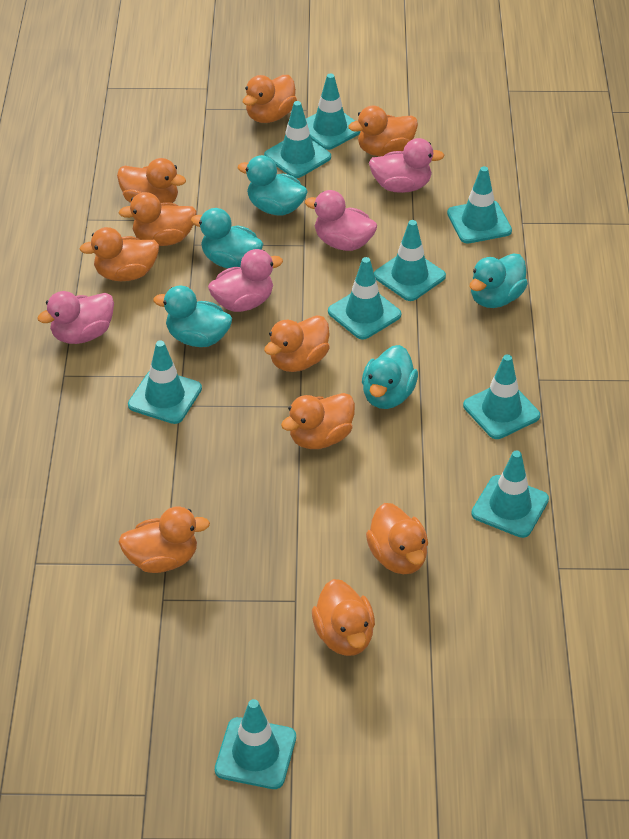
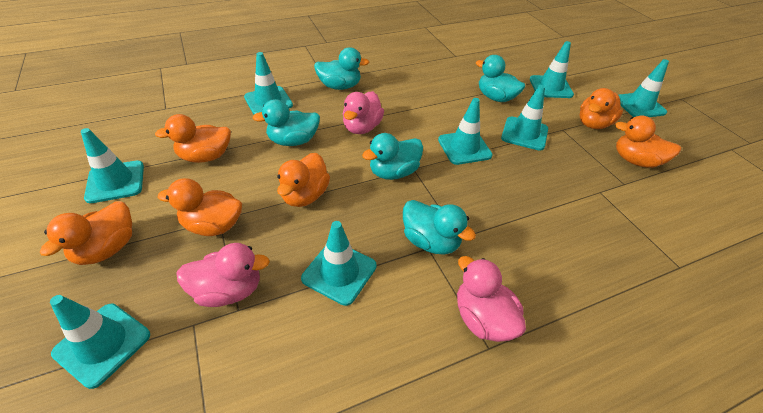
orange duck: [79,227,159,281] [117,158,186,203] [118,507,210,573] [119,192,197,246] [243,75,297,123] [264,315,330,372] [281,393,355,449] [312,579,375,656] [348,106,418,156] [366,503,428,574] = 10 -> [40,201,132,265] [155,114,231,163] [157,178,242,236] [277,153,330,207] [579,88,623,129] [615,116,681,168] = 6
pink duck: [37,291,114,344] [208,249,283,312] [305,190,377,251] [369,138,445,193] = 4 -> [176,243,270,307] [343,91,384,134] [457,256,526,342] = 3
turquoise traffic cone: [128,340,202,424] [215,699,296,789] [264,101,331,178] [306,73,361,150] [328,257,401,340] [374,220,446,301] [447,166,512,243] [463,354,540,439] [471,450,549,538] = 9 -> [50,295,150,389] [81,128,144,203] [244,52,293,115] [301,221,377,306] [438,98,493,165] [501,85,548,151] [530,41,574,98] [618,59,669,117] = 8

